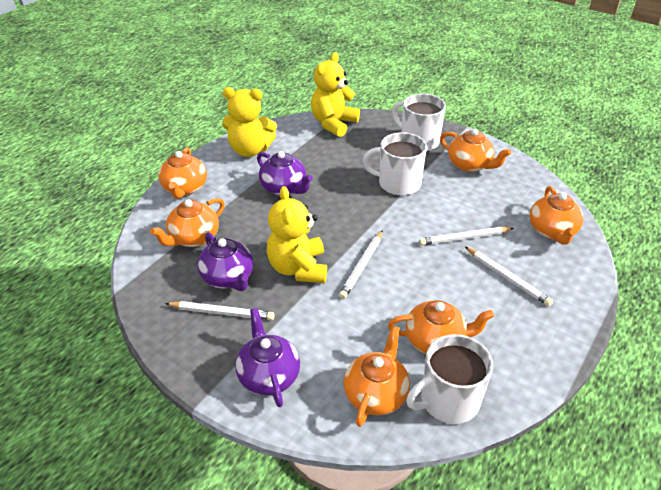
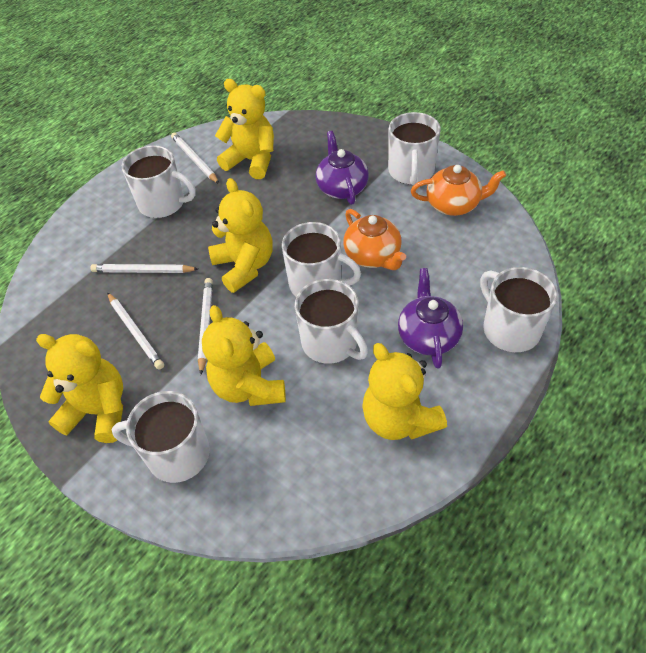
orange teapot: [150,198,225,247] [158,147,207,199] [344,326,410,427] [388,300,494,354] [440,129,511,172] [529,186,583,244] = 6 -> [343,209,406,270] [411,165,506,216] = 2
purple teapot: [197,232,254,291] [235,308,300,407] [257,151,313,196] = 3 -> [316,131,369,205] [398,268,463,369] = 2
white mug: [363,132,427,196] [392,93,446,151] [406,334,493,424] = 3 -> [112,391,210,483] [122,145,196,218] [282,222,361,297] [295,279,368,364] [388,112,441,185] [480,267,557,352] = 6
yellow teddy bear: [222,87,277,157] [266,186,327,283] [311,52,360,137] = 3 -> [36,334,123,443] [202,305,286,406] [208,178,273,293] [215,79,274,179] [362,343,447,440] = 5

